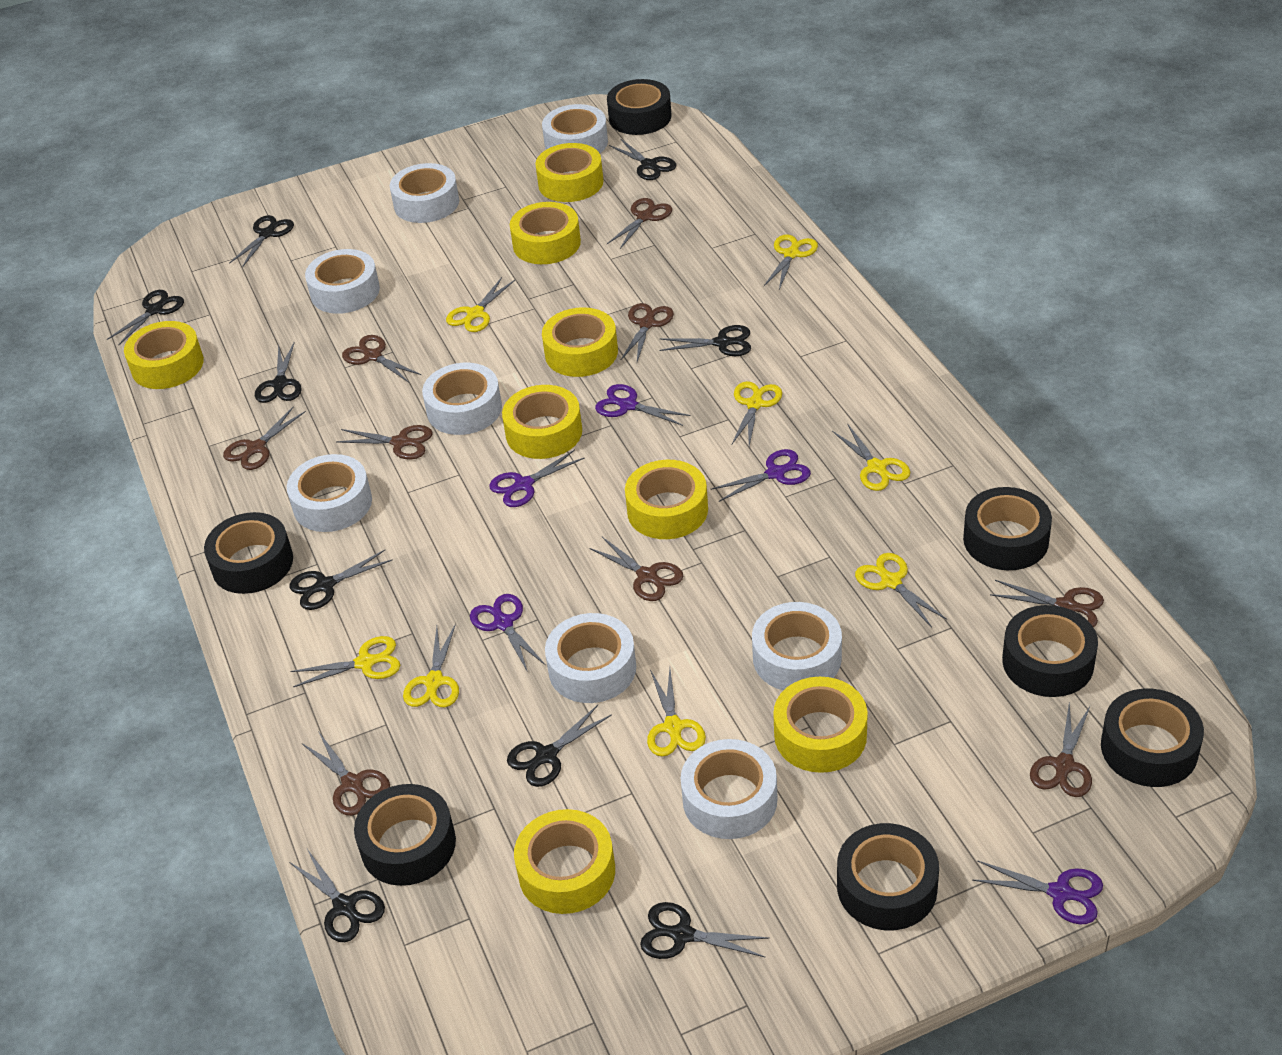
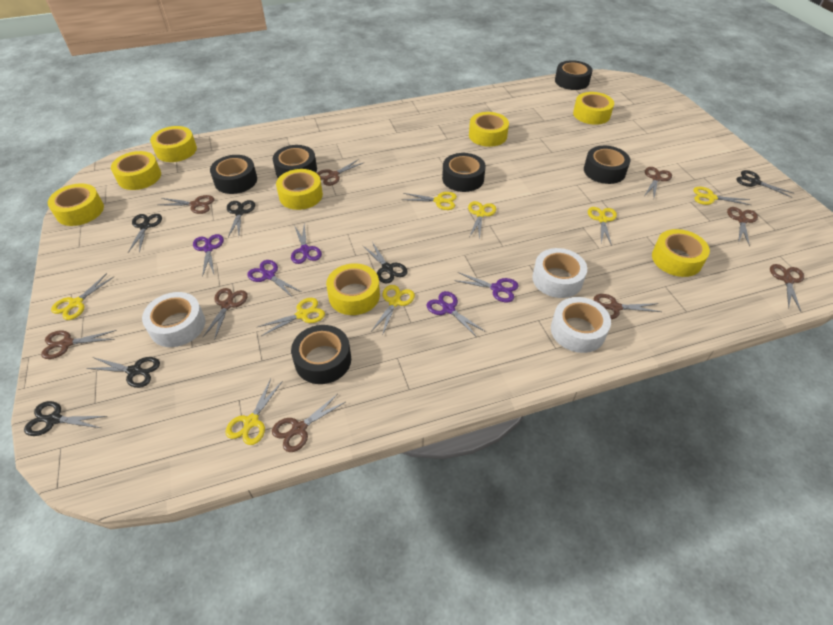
black scissors: [107,290,184,345] [229,215,294,268] [255,342,302,403] [289,550,393,610] [289,849,385,942] [507,705,612,787] [609,138,676,180] [640,902,770,959] [659,325,751,356] = 9 -> [24,401,107,436] [86,357,160,388] [128,214,162,253] [227,200,255,237] [363,242,408,283] [736,170,795,198] = 6
black tape: [204,512,293,594] [354,784,456,886] [607,79,671,135] [837,823,939,930] [963,487,1052,570] [1002,605,1098,697] [1101,689,1204,787] = 7 -> [210,155,257,194] [273,145,317,178] [291,325,351,384] [442,153,486,192] [555,60,593,90] [584,146,630,184] = 6
white tape: [287,454,372,532] [305,249,380,314] [390,163,459,223] [422,363,502,435] [542,104,608,153] [545,613,636,703] [680,739,778,839] [752,602,842,691] = 8 -> [142,292,205,347] [532,248,587,298] [551,297,611,353] = 3

